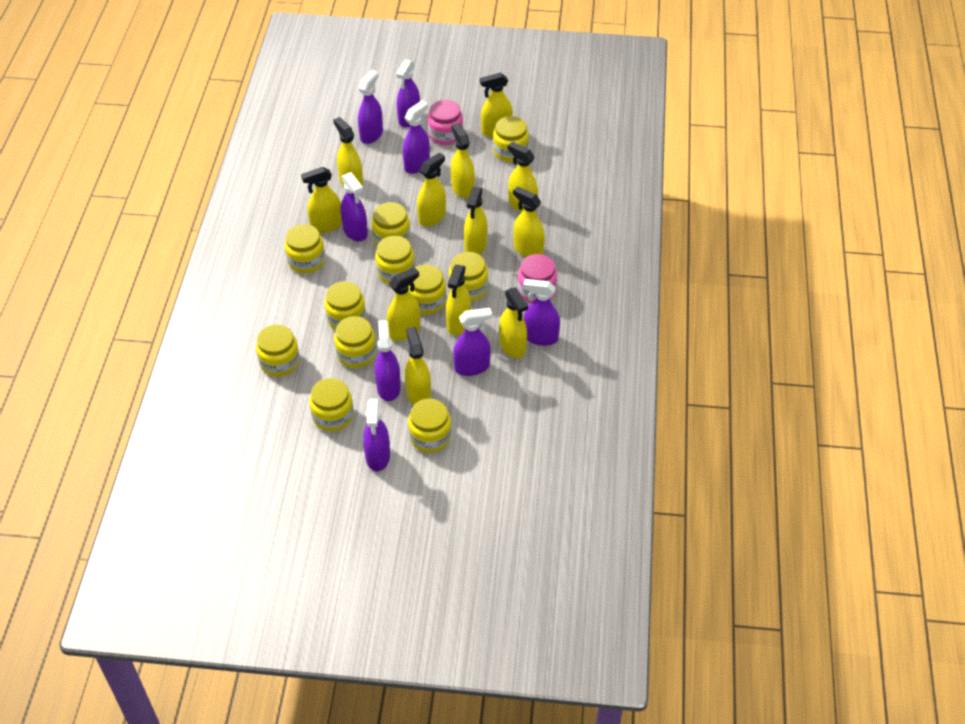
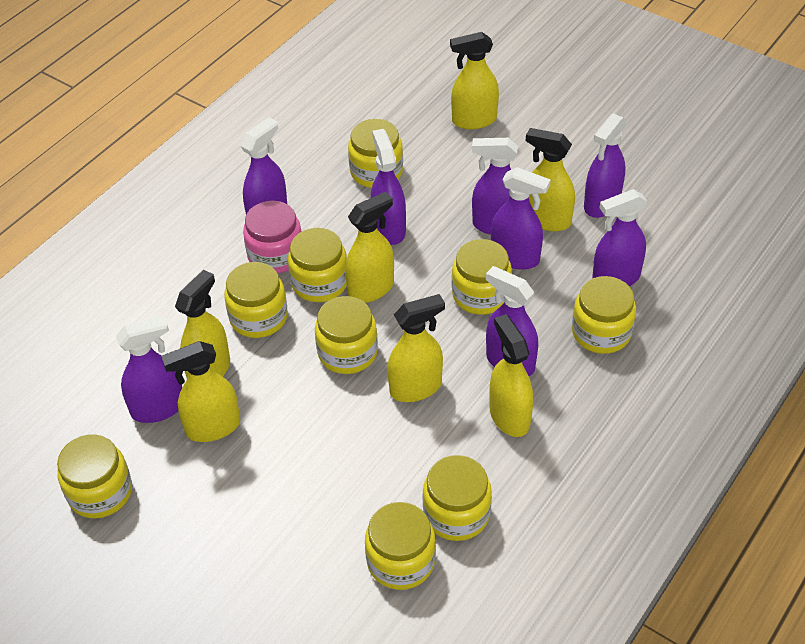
pink jar: [428,100,463,145] [518,254,557,303] = 2 -> [243,201,302,273] = 1
yellow jar: [256,325,300,376] [285,224,325,273] [309,378,354,431] [324,281,366,330] [334,316,376,368] [372,202,410,246] [375,236,415,284] [408,264,446,315] [408,399,452,453] [449,252,488,301] [493,116,529,162] = 11 -> [57,434,132,519] [224,262,288,338] [288,228,347,302] [315,296,378,374] [348,119,403,188] [365,502,436,590] [423,455,492,541] [452,239,512,315] [572,276,636,354] = 9
yellow spray bottle: [301,167,342,233] [333,117,363,187] [387,267,420,341] [405,327,431,405] [417,152,446,226] [446,265,471,335] [451,123,475,198] [464,187,488,255] [480,73,513,137] [499,288,528,358] [508,142,538,213] [513,186,545,257] = 12 -> [161,341,240,442] [175,270,230,378] [345,192,394,303] [387,294,445,402] [450,32,499,129] [490,314,533,437] [526,128,575,231] = 7

